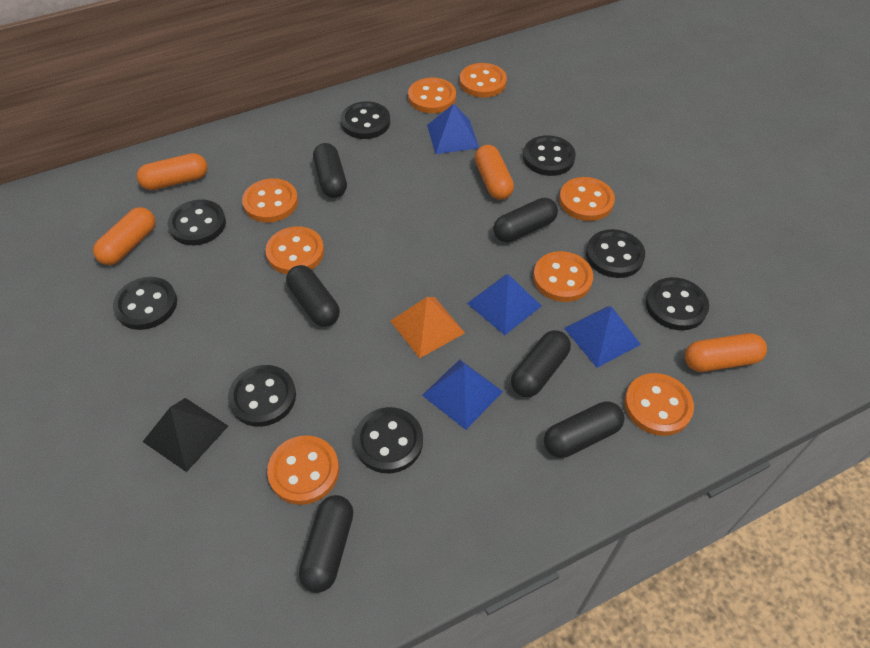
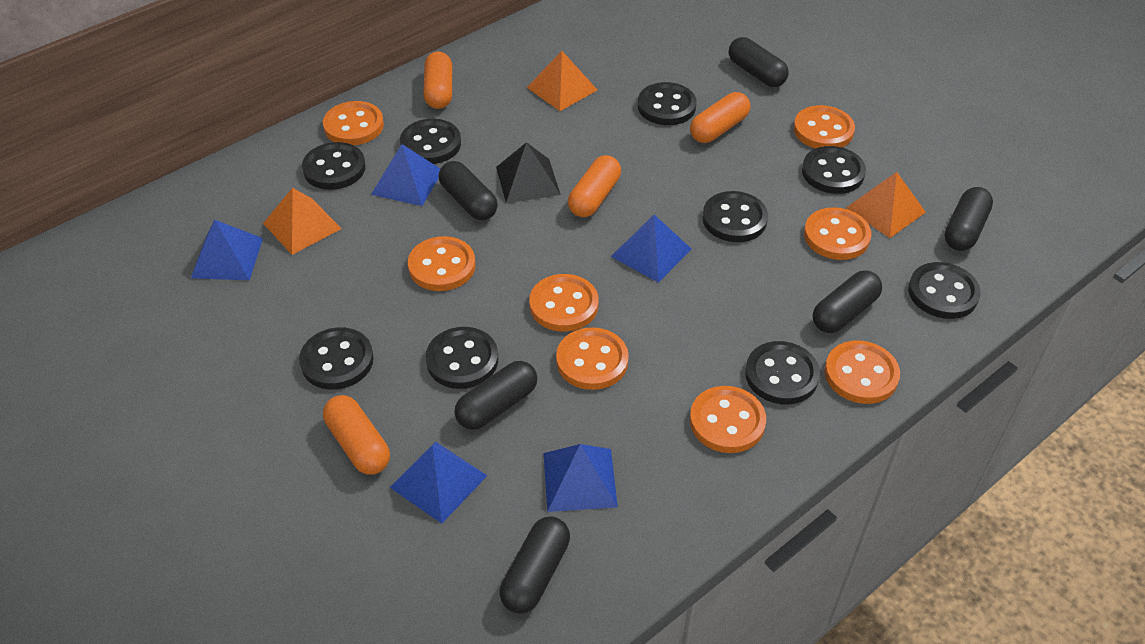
black button: [113,277,177,330] [168,199,226,245] [228,365,296,427] [340,101,390,139] [354,407,423,473] [523,135,576,176] [586,229,645,278] [646,277,709,330] = 8 -> [299,327,374,390] [302,142,366,190] [400,119,461,164] [426,327,498,389] [638,82,697,125] [702,191,768,242] [745,341,820,404] [802,146,866,194] [908,262,981,319] = 9
blue pyramid: [422,359,503,430] [427,104,479,154] [467,274,541,335] [564,306,641,368] = 4 -> [191,220,263,280] [371,144,440,206] [390,442,487,524] [543,444,618,512] [611,215,691,283] = 5
orange pyramid: [391,297,465,358] = 1 -> [263,188,342,255] [527,51,597,111] [846,172,926,238] = 3

